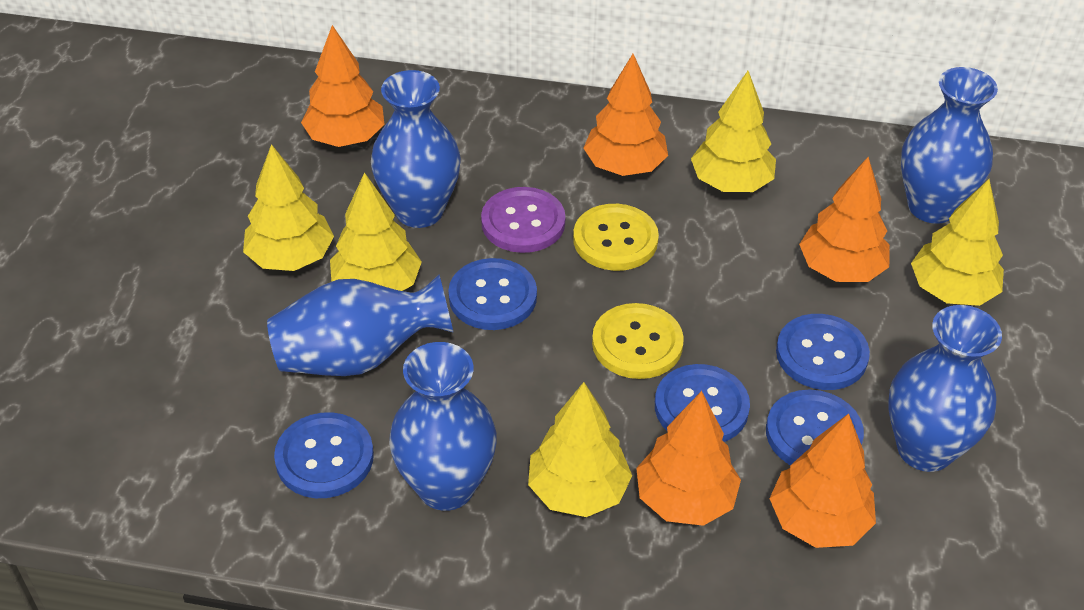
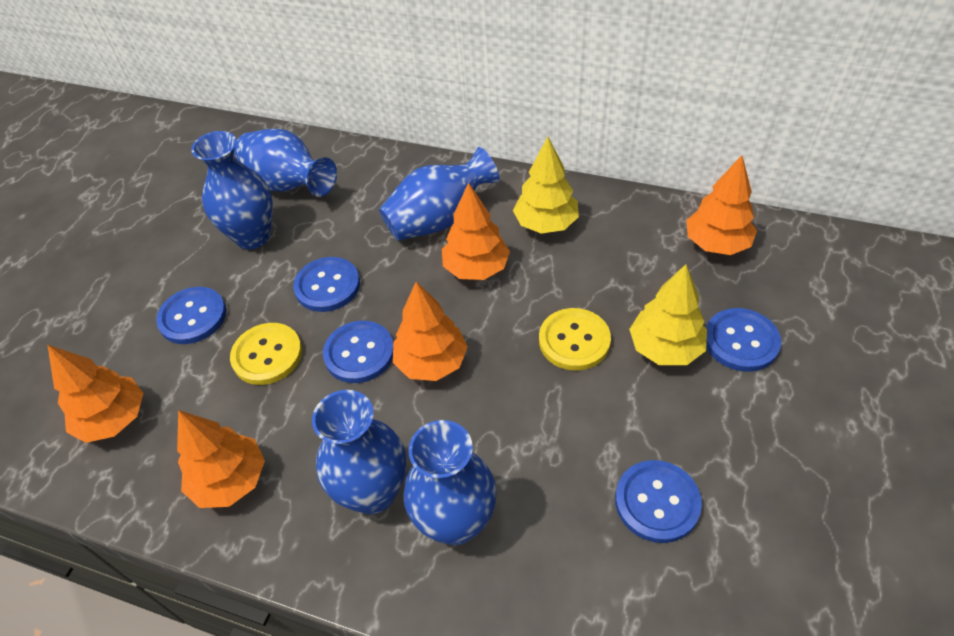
purple button: [481,187,565,253] = 1 -> none = 0
yellow tree: [243,144,334,271] [330,172,422,291] [528,382,632,517] [691,71,776,192] [911,179,1004,306] = 5 -> [513,137,579,234] [629,264,707,365] = 2

